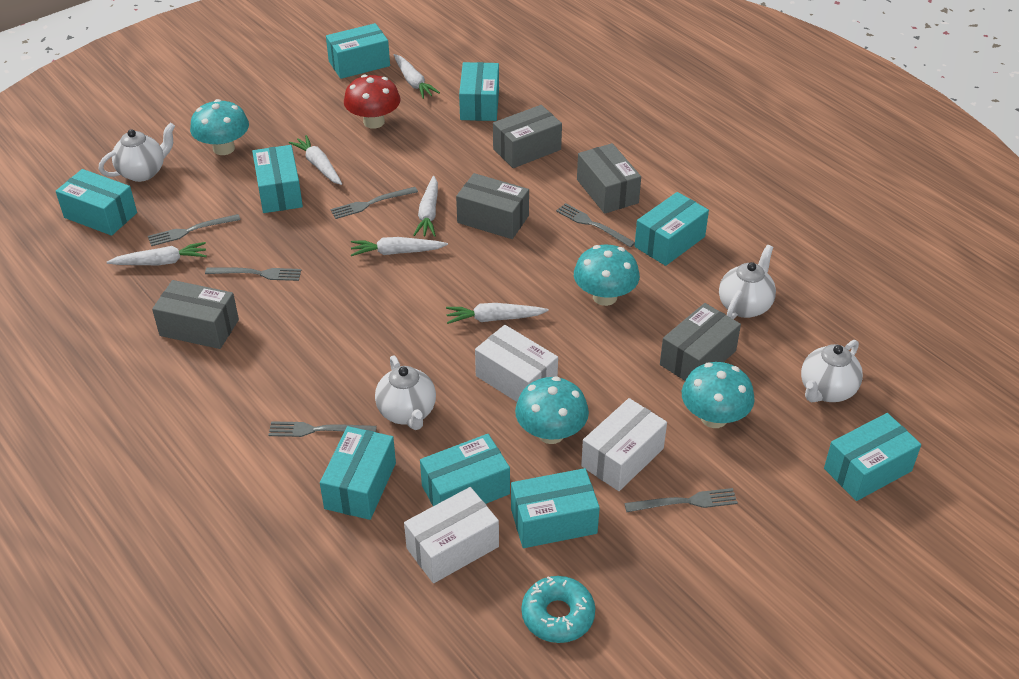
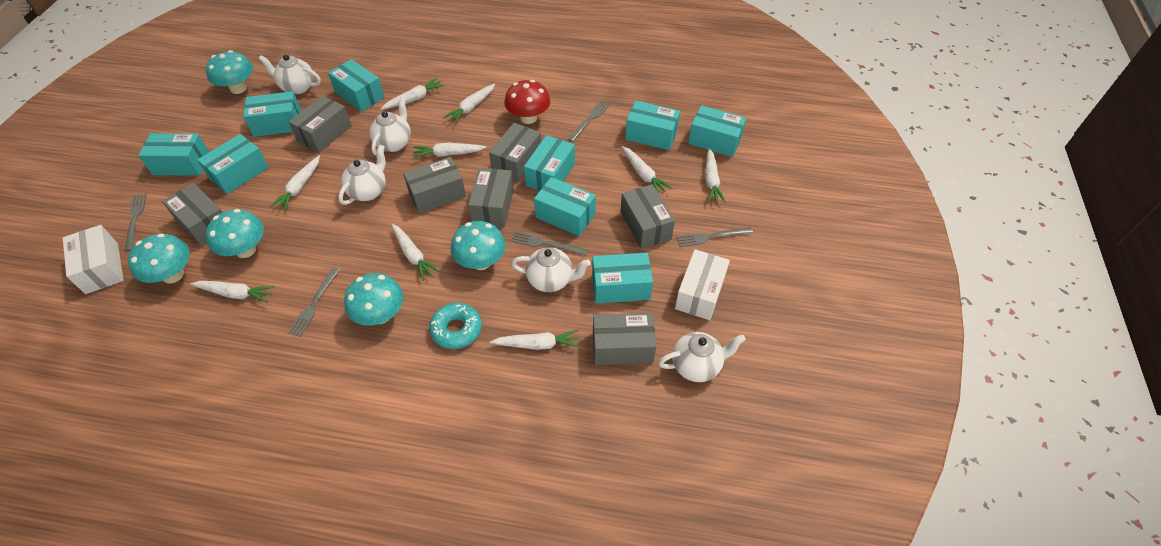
grey box: [152,280,239,349] [456,173,529,239] [493,105,562,168] [577,143,641,214] [660,303,741,381] = 5 -> [162,183,222,247] [289,96,352,153] [403,157,466,214] [468,168,514,227] [489,123,541,182] [593,313,656,365] [621,184,675,249] = 7
grey fork: [148,214,240,246] [205,267,301,281] [268,421,377,437] [330,187,418,219] [556,203,635,248] [624,488,738,512] = 6 -> [124,193,147,252] [288,267,340,337] [511,231,588,256] [568,100,610,142] [676,227,753,247] = 5
turquoise mushroom: [190,99,249,155] [515,376,589,444] [574,245,640,306] [682,362,755,428] = 4 -> [128,234,190,283] [206,50,253,94] [206,209,264,258] [344,273,403,326] [451,221,506,270] = 5
white box: [404,487,499,583] [475,325,558,402] [581,398,667,491] = 3 -> [63,225,124,294] [675,249,730,320] = 2
white carrot: [107,242,207,265] [289,135,342,185] [351,237,448,256] [394,54,440,99] [413,176,438,237] [446,303,549,324] = 6 -> [190,281,275,303] [271,156,320,211] [381,78,444,110] [391,224,440,281] [413,143,487,159] [444,84,495,124] [490,330,580,350] [622,146,672,194] [705,148,726,203] = 9
white teapot: [99,123,175,182] [375,356,436,430] [719,245,776,319] [801,340,863,402] = 4 -> [258,54,321,94] [338,145,386,205] [369,97,411,155] [511,247,591,292] [658,332,746,382] = 5

